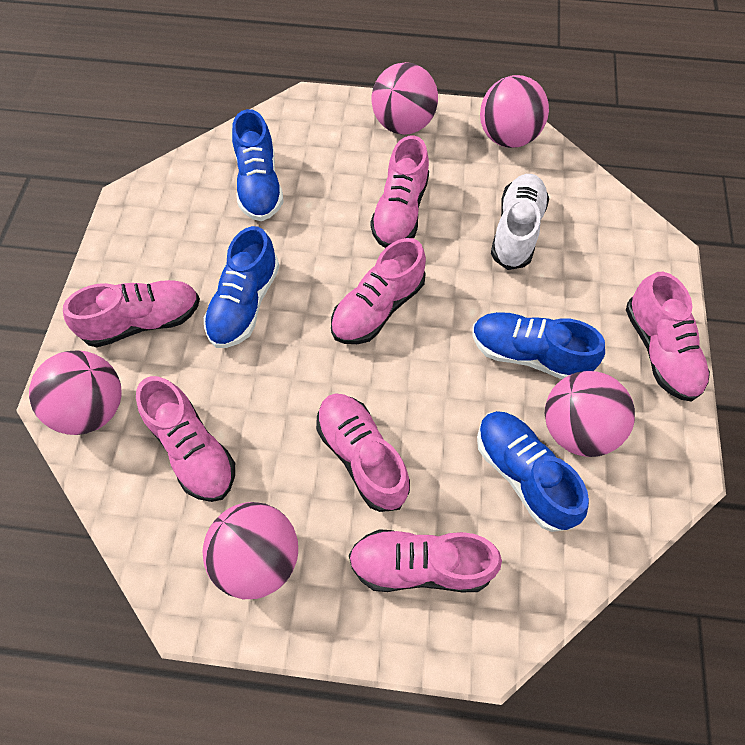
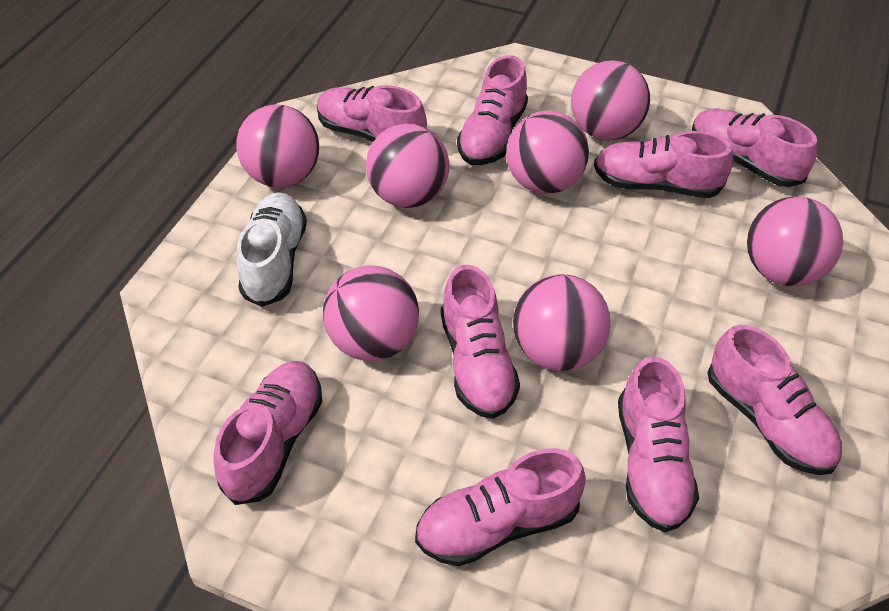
blue shoe: [204,226,280,348] [232,109,284,221] [472,312,605,379] [477,411,589,532] = 4 -> none = 0
pink ball: [29,350,122,435] [203,502,298,599] [372,62,438,135] [480,75,549,148] [545,371,635,457] = 5 -> [236,104,319,188] [323,266,419,361] [366,123,449,208] [506,110,589,194] [513,274,610,371] [571,60,650,140] [747,196,843,287] = 7
pink shoe: [63,280,200,347] [136,376,235,502] [316,393,410,512] [331,238,426,344] [349,529,502,592] [371,136,429,248] [626,272,710,402] = 7 -> [214,361,322,505] [317,85,427,142] [415,448,586,566] [441,265,520,419] [457,55,528,165] [594,131,734,198] [618,356,699,532] [692,108,818,187] [708,325,842,475] = 9

